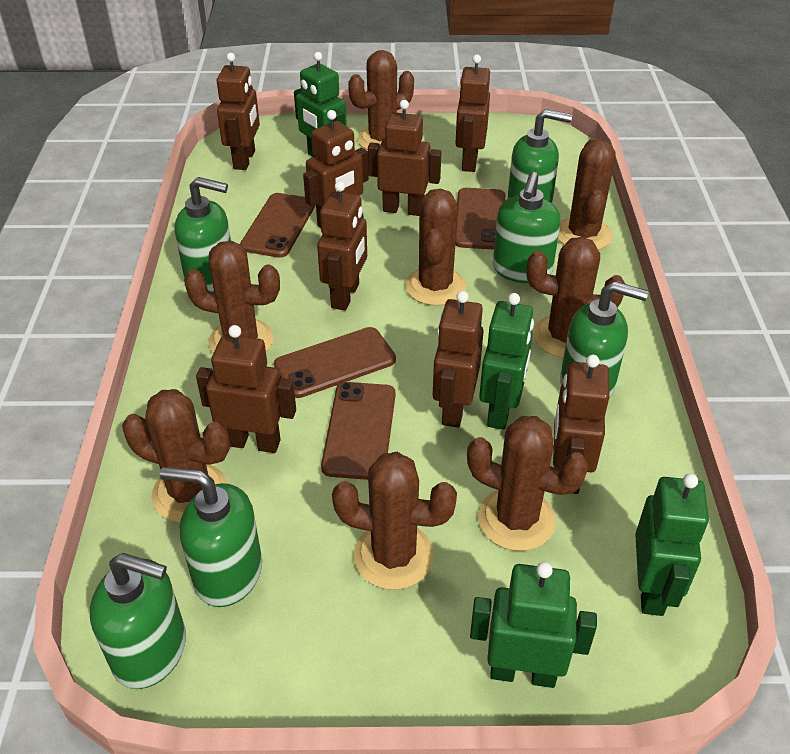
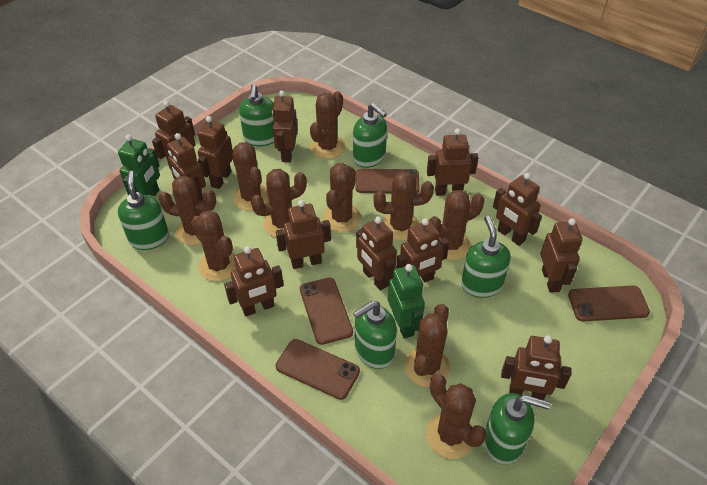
brown cactus: [122,389,230,522] [184,241,280,353] [332,452,457,590] [348,50,414,150] [405,189,466,306] [467,416,589,551] [527,237,625,358] [558,138,616,250] = 8 -> [158,175,216,245] [191,210,236,282] [232,142,269,211] [251,169,307,238] [310,91,345,159] [323,163,361,232] [373,171,434,241] [404,304,450,387] [426,374,486,459] [429,190,485,260] = 10
brown robot: [196,325,296,453] [217,53,260,170] [303,110,369,228] [317,181,367,311] [368,100,441,216] [433,291,484,428] [455,54,490,172] [553,355,610,494] = 8 -> [152,101,196,170] [167,133,206,200] [198,116,233,189] [224,246,284,317] [272,90,298,162] [276,200,331,269] [356,217,397,291] [396,218,449,282] [427,128,478,196] [493,173,542,246] [501,335,571,400] [541,218,582,293] = 12
green robot: [294,52,347,157] [470,562,597,688] [479,293,534,430] [635,473,709,616] = 4 -> [118,135,160,196] [388,264,425,339] = 2

